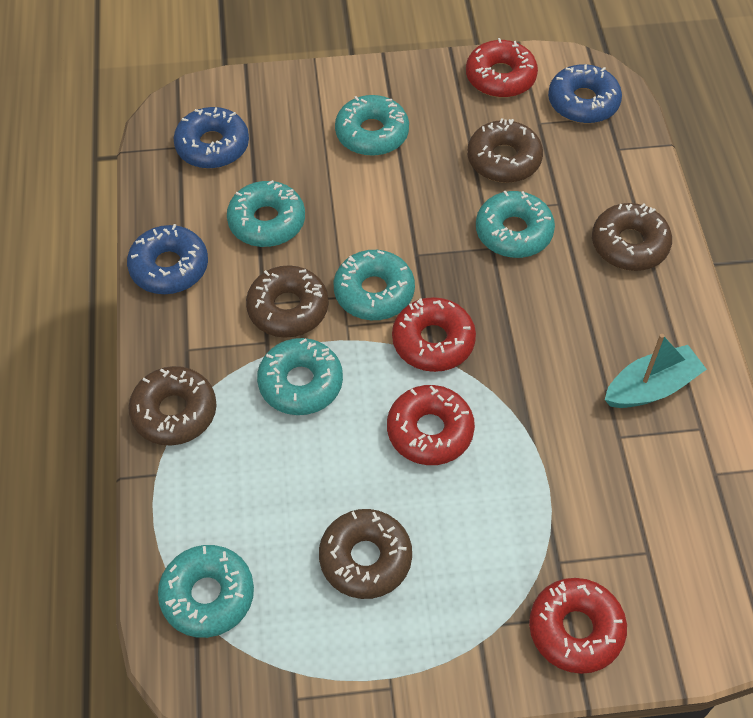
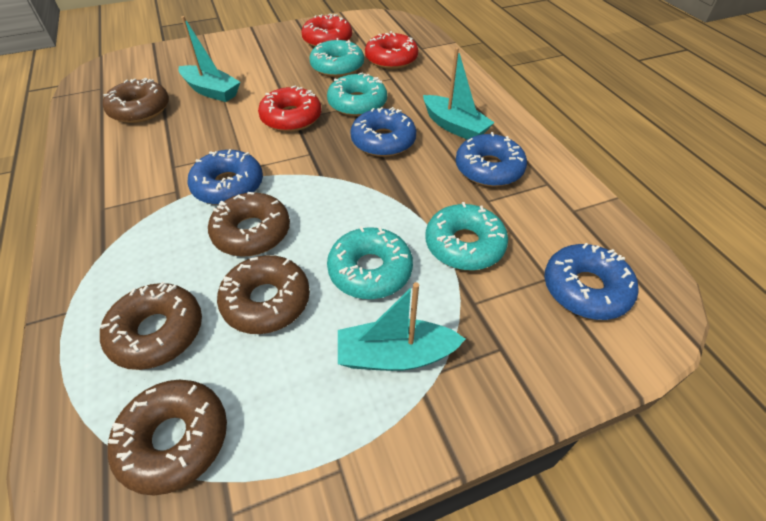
blue donut: [127,224,208,294] [174,107,249,169] [548,64,622,124] = 3 -> [187,149,263,205] [350,107,416,157] [456,132,527,187] [544,243,638,320] = 4
red donut: [387,385,475,465] [392,297,476,372] [466,38,538,98] [529,578,627,674] = 4 -> [258,86,321,132] [301,14,352,47] [365,31,418,69] = 3
turquoise boat: [605,334,707,408] = 1 -> [178,16,240,102] [338,282,465,371] [423,47,495,140] = 3
turquoise donut: [158,545,254,638] [227,180,305,247] [257,338,343,415] [334,250,415,320] [335,95,409,156] [476,191,555,258] = 6 -> [309,38,364,77] [327,73,387,117] [327,226,413,299] [426,202,508,270] = 4

